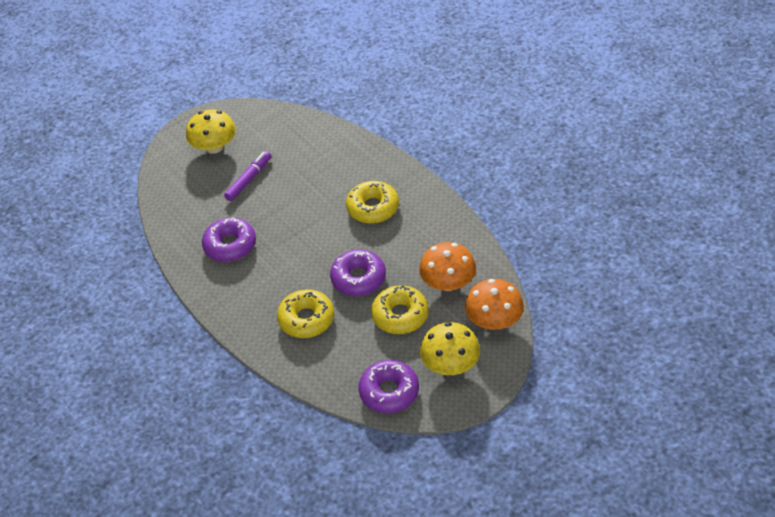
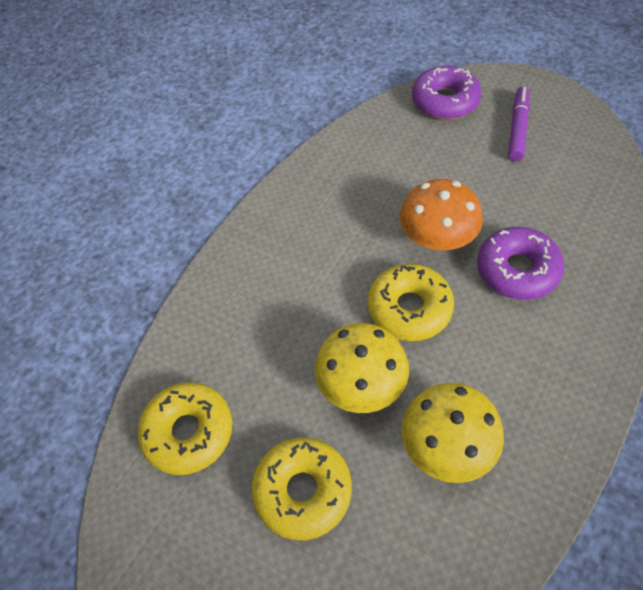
orange mushroom: [419,242,476,291] [465,279,524,330] = 2 -> [400,179,483,250] = 1
purple donut: [202,217,256,262] [330,249,386,296] [358,360,419,413] = 3 -> [412,65,482,120] [477,227,564,300] = 2

